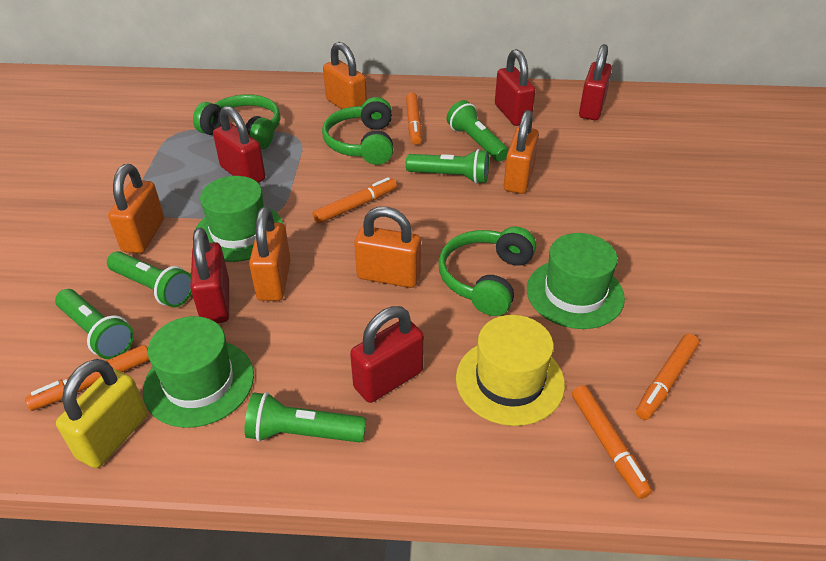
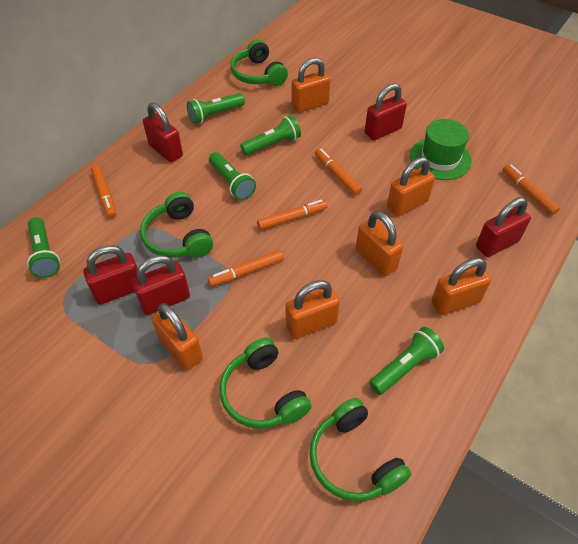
green hat: [143,316,254,428] [195,176,283,262] [527,233,625,329] = 3 -> [410,119,472,180] = 1
green headphones: [193,94,280,150] [322,97,393,165] [439,226,536,316] = 3 -> [140,192,213,258] [219,337,312,429] [230,39,288,86] [309,398,411,501] = 4
orange padlock: [108,164,164,254] [249,207,291,301] [323,42,367,109] [354,207,421,288] [504,110,539,194] = 5 -> [151,303,203,370] [286,280,340,339] [291,58,330,113] [356,211,403,276] [387,157,435,217] [431,258,491,315] = 6
yellow hat: [456,315,565,426] = 1 -> none = 0
yellow padlock: [56,359,147,468] = 1 -> none = 0

